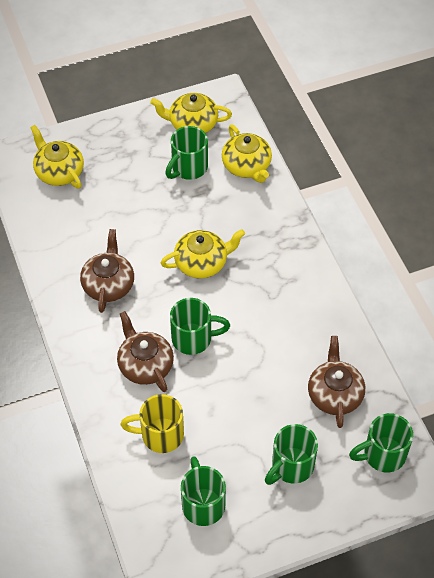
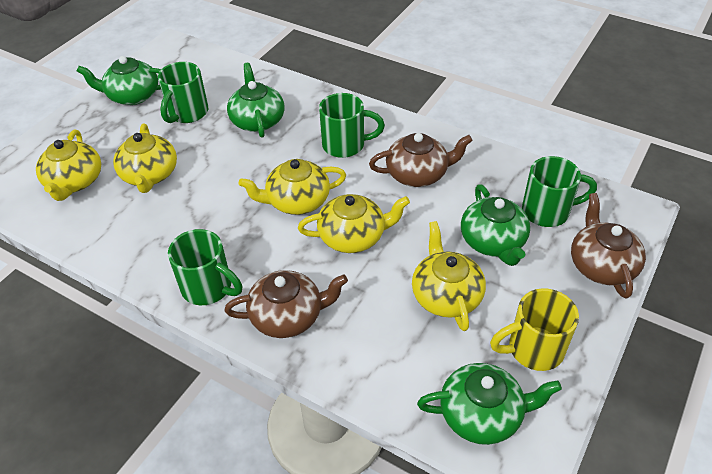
green mug: [166,126,208,180] [170,298,230,355] [181,456,226,526] [265,424,318,485] [349,413,413,472] = 5 -> [158,62,208,123] [168,229,242,305] [319,93,385,158] [522,156,597,227] = 4
green teapot: none = 0 -> [77,56,161,105] [227,63,285,138] [417,363,562,445] [461,184,530,266] = 4
yellow teapot: [30,125,84,189] [150,93,232,133] [161,229,245,278] [222,124,272,183] = 4 -> [36,130,101,201] [113,123,177,193] [238,159,346,215] [298,194,410,253] [412,221,486,331] = 5

